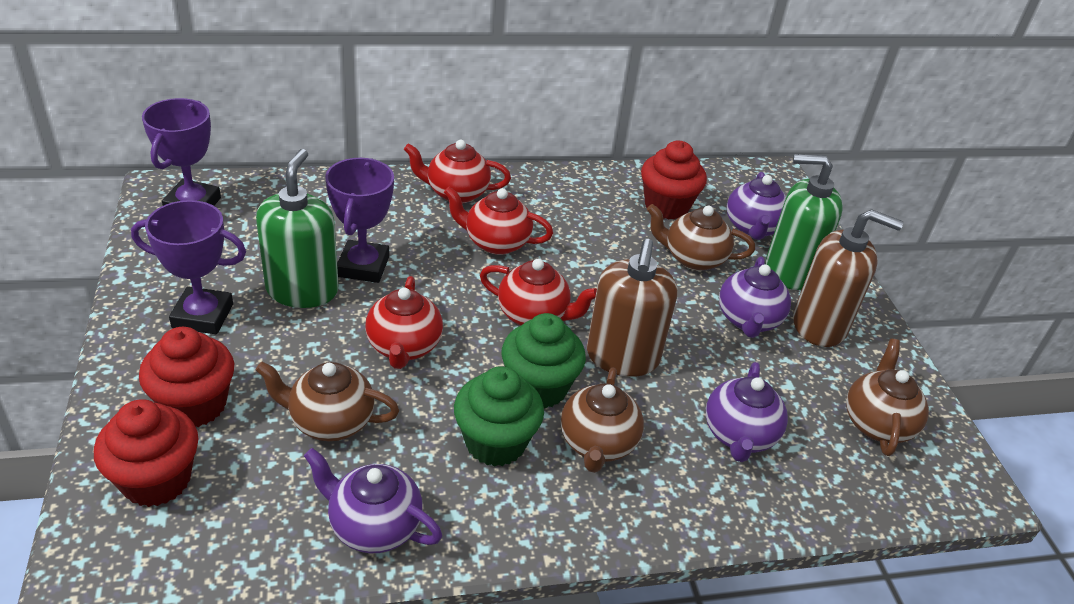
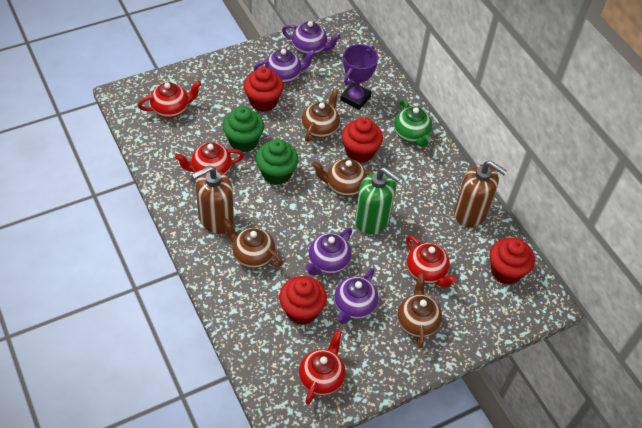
green soap dispenser: [256,149,339,308] [766,154,843,290] = 2 -> [355,167,401,234] = 1
green teapot: none = 0 -> [394,99,432,147] = 1
purple trophy: [131,200,246,334] [142,98,221,206] [325,158,394,283] = 3 -> [340,44,378,110] = 1
red cupcake: [94,399,198,507] [139,327,234,427] [641,141,707,220] = 3 -> [244,67,284,112] [279,276,327,325] [341,117,383,163] [489,238,535,285] = 4

